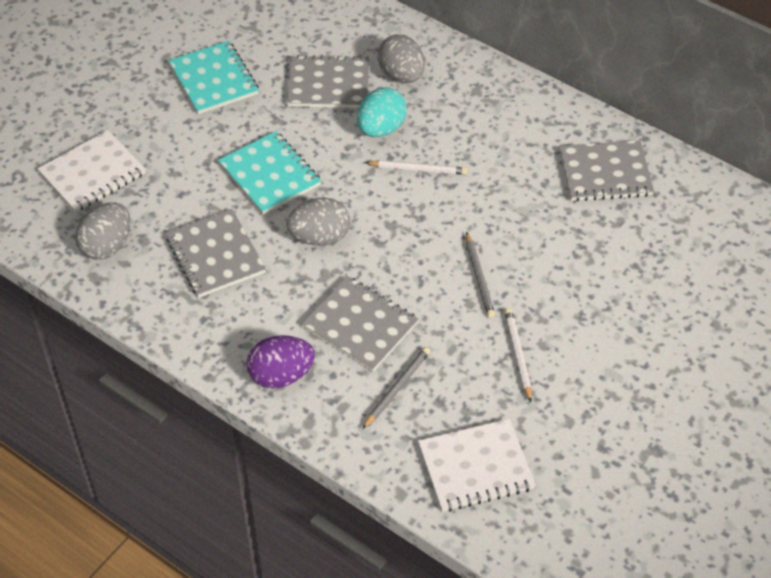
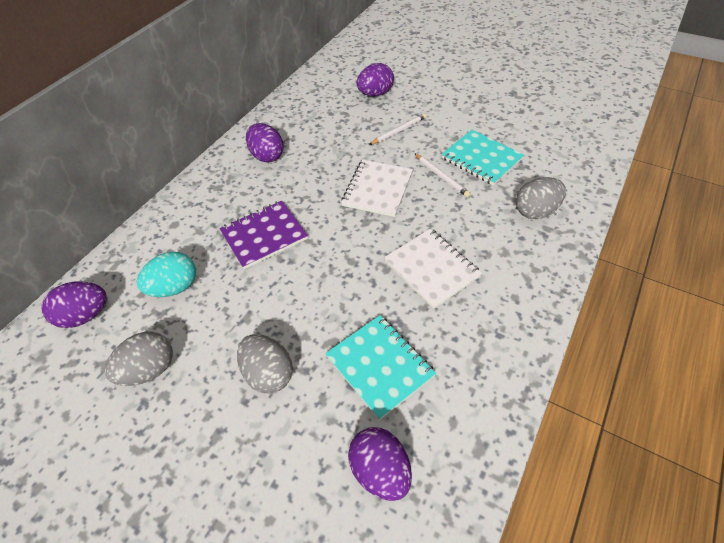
grey notebook: [166,209,266,298] [286,55,369,108] [301,276,419,371] [559,140,654,201] = 4 -> none = 0
grey pencil: [362,347,430,429] [466,232,495,318] = 2 -> none = 0
purple egg: [246,335,315,389] = 1 -> [41,281,107,328] [246,123,284,163] [348,427,412,501] [357,63,394,96] = 4
purple notebook: none = 0 -> [219,201,308,269] = 1

